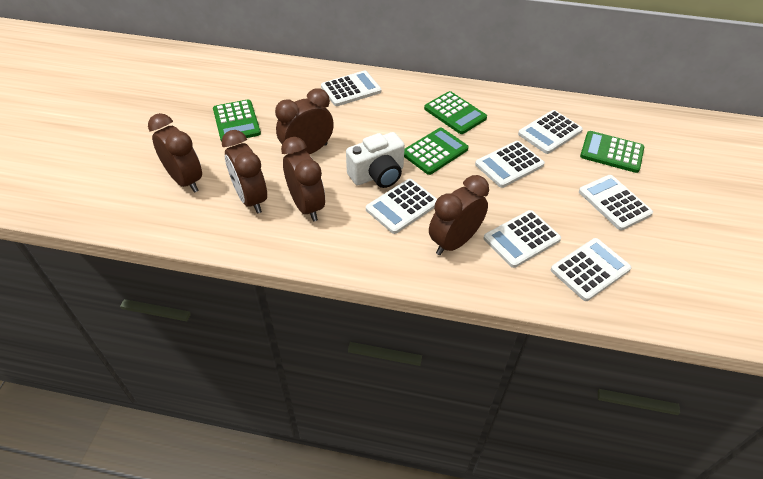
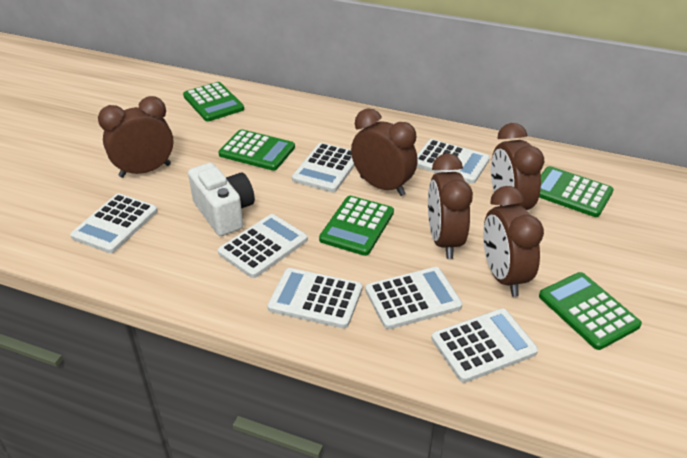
green calculator: [213,100,261,142] [404,128,469,175] [424,91,487,134] [580,131,644,173] = 4 -> [183,82,244,121] [218,129,295,171] [319,196,394,256] [539,166,614,217] [539,272,642,350] = 5

